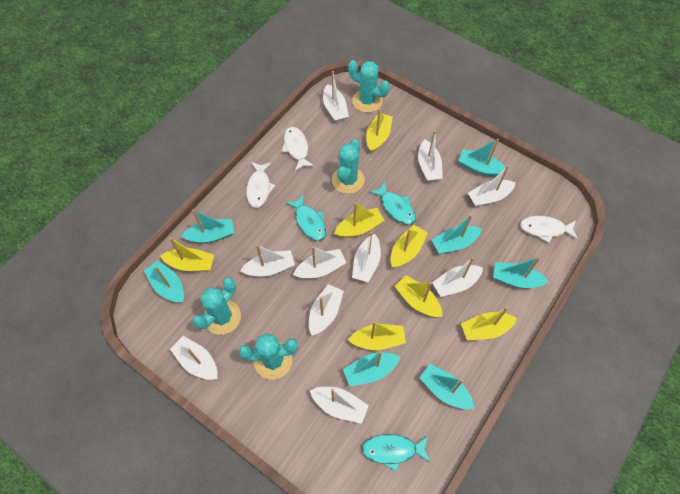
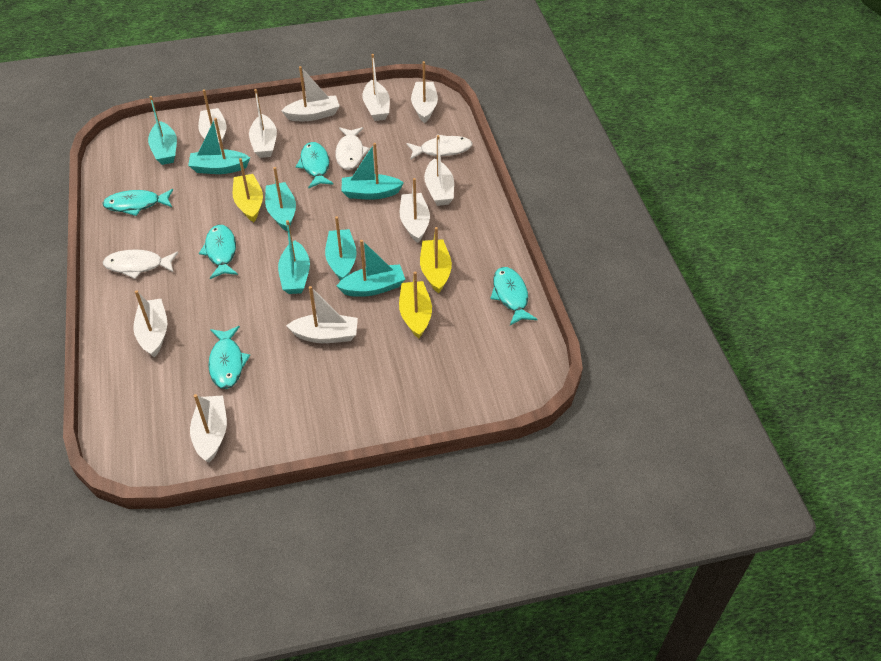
turquoise cactus: [193,277,241,335] [239,333,298,380] [332,139,365,194] [348,60,390,113] = 4 -> none = 0
turquoise fish: [286,194,326,241] [361,434,430,471] [369,182,416,225] = 3 -> [102,189,173,216] [199,225,238,279] [208,326,250,389] [296,142,334,189] [490,267,538,325] = 5
yellow boat: [160,237,214,271] [334,202,385,238] [348,321,406,350] [366,108,393,153] [390,225,428,268] [395,275,443,317] [461,307,517,340] = 7 -> [233,158,263,222] [399,272,432,338] [420,227,452,293] = 3

